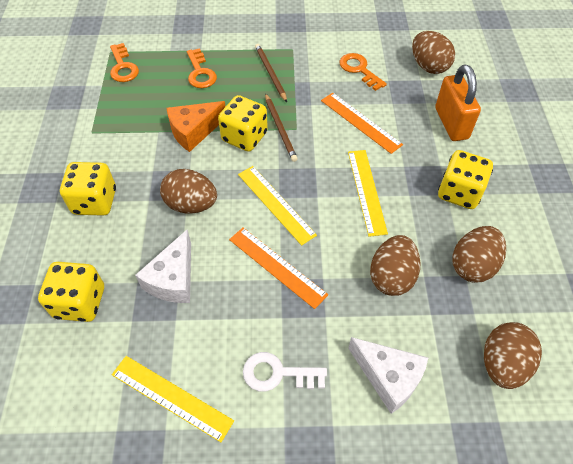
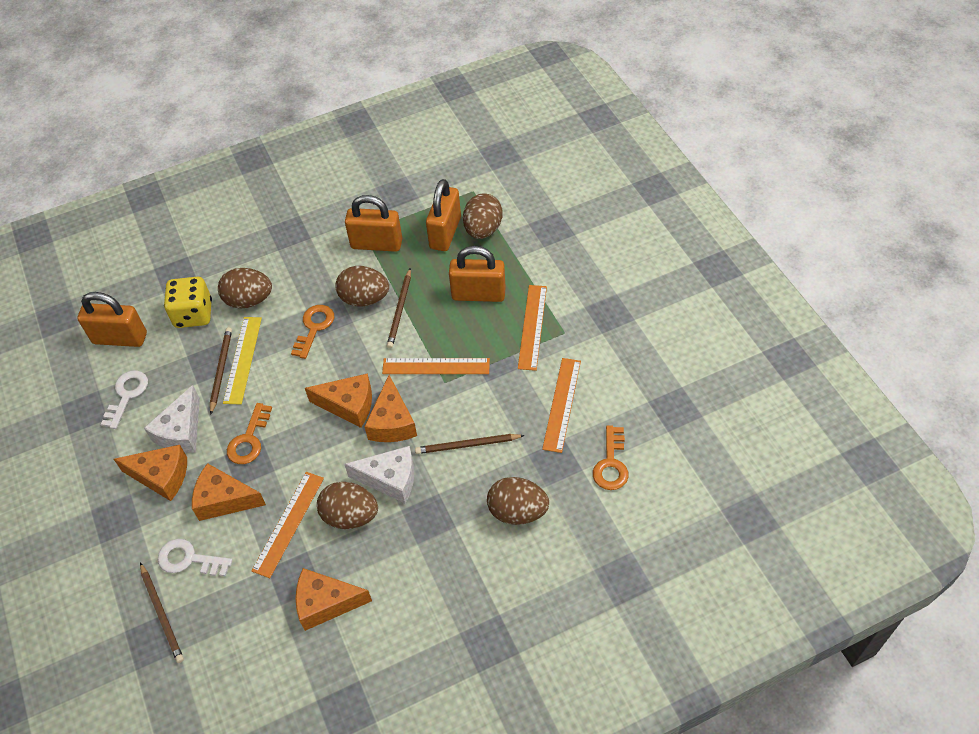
brown pencil: [255,44,287,102] [265,93,298,162] = 2 -> [140,563,184,663] [210,327,232,415] [387,268,411,349] [415,434,525,454] = 4
orange cheese: [167,101,226,152] = 1 -> [114,445,187,501] [192,463,266,521] [296,568,372,631] [305,373,372,428] [364,375,417,442] = 5
orange padlock: [435,65,481,141] = 1 -> [77,292,147,347] [345,195,402,252] [426,179,461,251] [449,246,506,302] = 4
orange ruler: [229,227,328,309] [321,93,403,154] = 2 -> [252,472,324,578] [382,358,490,374] [518,285,547,371] [542,358,581,453] = 4
white key: [243,352,327,392] = 1 -> [101,370,148,429] [158,539,232,576] = 2
yellow dice: [38,262,104,322] [60,162,116,216] [218,95,268,152] [438,150,493,209] = 4 -> [164,277,212,328] = 1
yellow ruler: [112,356,234,442] [238,166,317,246] [348,150,388,237] = 3 -> [223,317,262,404] = 1

